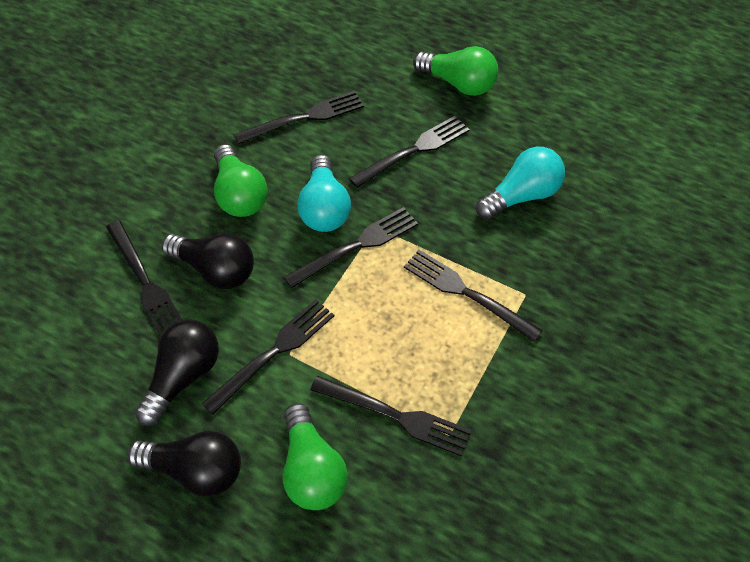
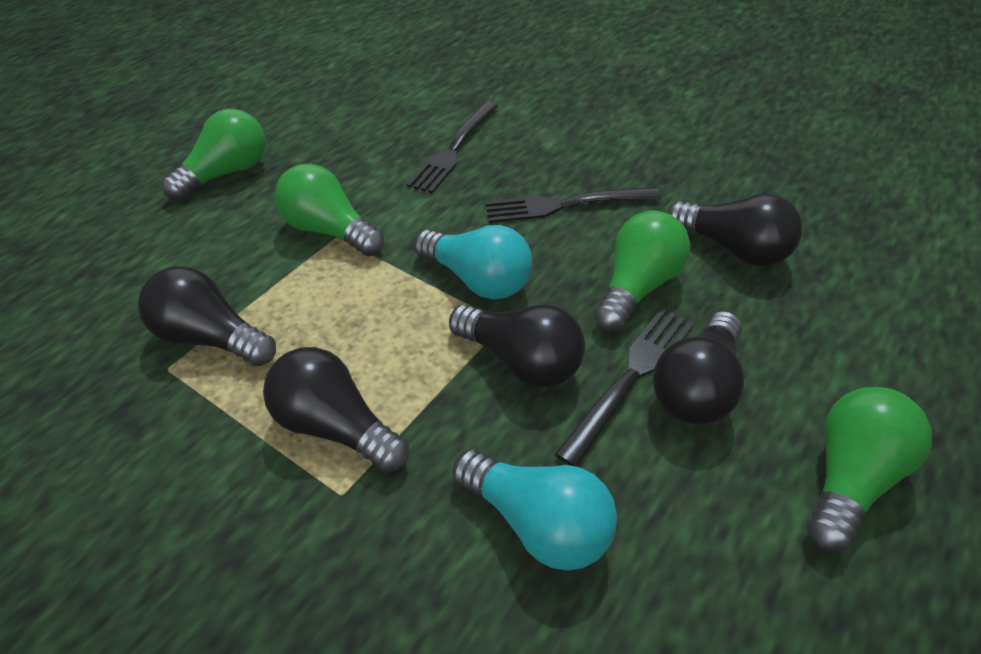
black fork: [106,220,182,338] [202,299,334,415] [234,91,364,144] [284,207,418,288] [310,376,472,457] [349,116,469,188] [404,250,543,342] = 7 -> [407,101,498,193] [485,187,662,223] [555,308,694,467] = 3
black light bulb: [127,431,241,497] [135,320,219,426] [162,233,254,289] = 3 -> [138,266,276,366] [263,347,409,473] [449,304,585,387] [653,311,744,424] [667,194,803,267] = 5
green light bulb: [214,144,268,217] [283,403,348,510] [413,46,498,96] = 3 -> [162,109,266,200] [275,164,384,256] [594,210,690,331] [807,387,932,552] = 4

